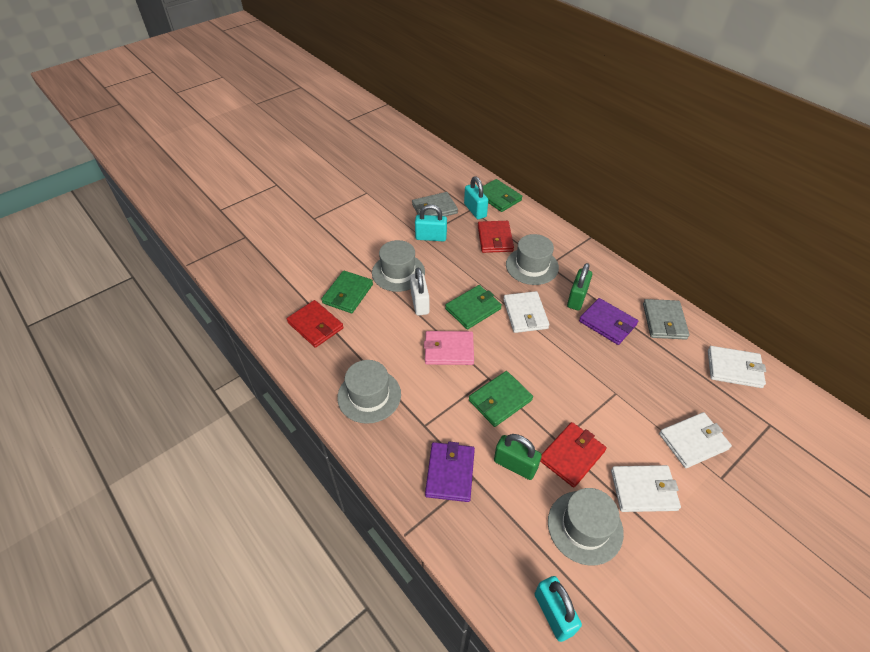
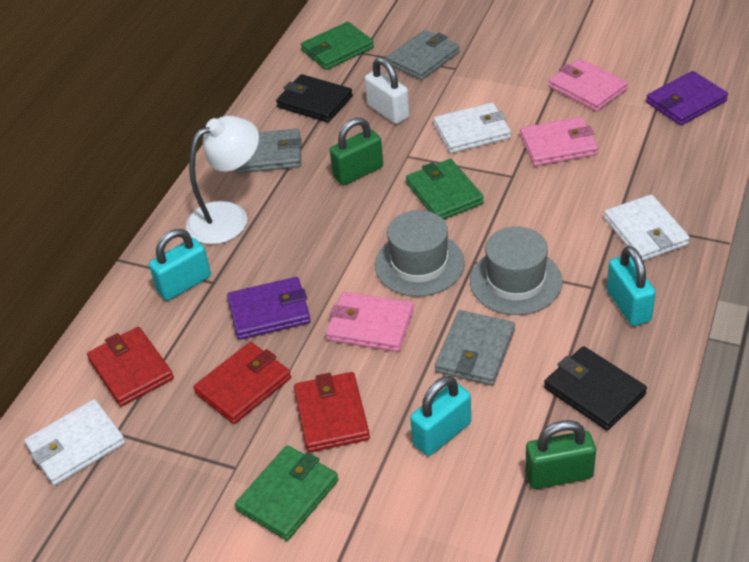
black wallet: none = 0 -> [276,74,353,123] [544,346,647,430] = 2
green wallet: [321,270,373,313] [445,285,502,329] [469,371,533,427] [483,179,523,212] = 4 -> [235,445,338,541] [301,22,374,70] [406,159,484,220] = 3
grey hat: [337,360,401,424] [372,240,425,292] [506,234,559,285] [548,488,624,565] = 4 -> [375,210,465,297] [470,226,562,315] = 2
grey wallet: [412,192,458,216] [643,299,690,340] = 2 -> [236,129,302,173] [387,30,460,80] [435,310,515,386] = 3
pink wallet: [424,331,474,365] = 1 -> [326,292,414,352] [520,117,598,166] [549,58,628,112] = 3
white lamp: none = 0 -> [186,116,259,244] = 1
white wallet: [503,291,549,333] [611,465,681,512] [659,412,732,468] [708,346,766,388] = 4 -> [24,399,125,486] [434,103,511,153] [604,194,690,261] = 3

